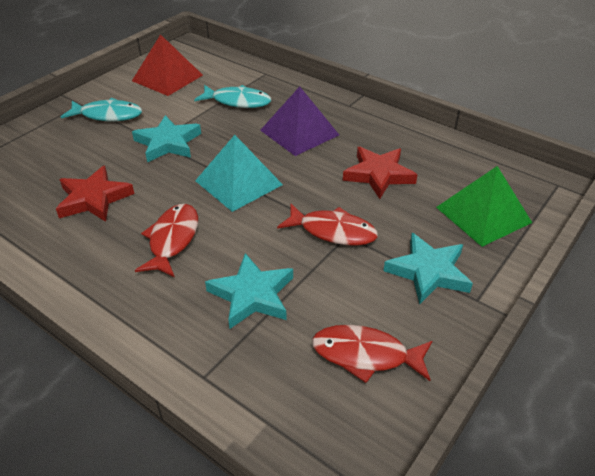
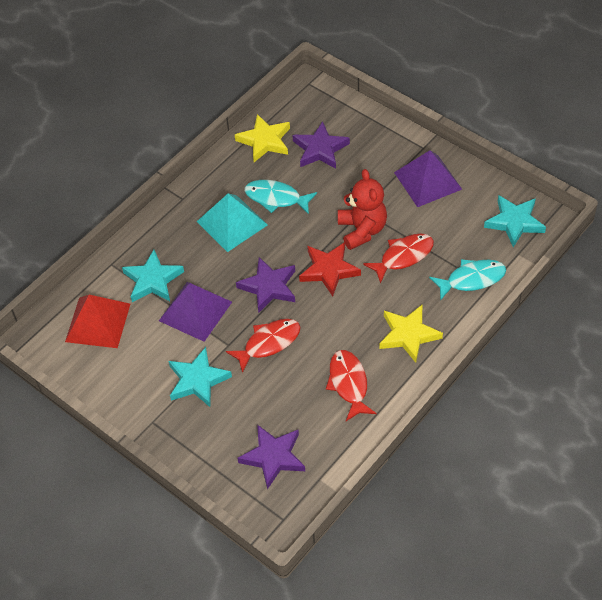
green pyramid: [436,166,532,247] = 1 -> none = 0
purple pyramid: [260,86,339,156] = 1 -> [159,282,232,342] [394,150,462,207] = 2
purple star: none = 0 -> [236,257,295,313] [237,425,305,489] [292,121,350,169] = 3
red star: [56,166,134,222] [343,147,417,199] = 2 -> [299,242,361,297] = 1
red teddy bear: none = 0 -> [338,169,387,250] = 1
yellow star: none = 0 -> [235,114,290,162] [379,305,443,363] = 2

